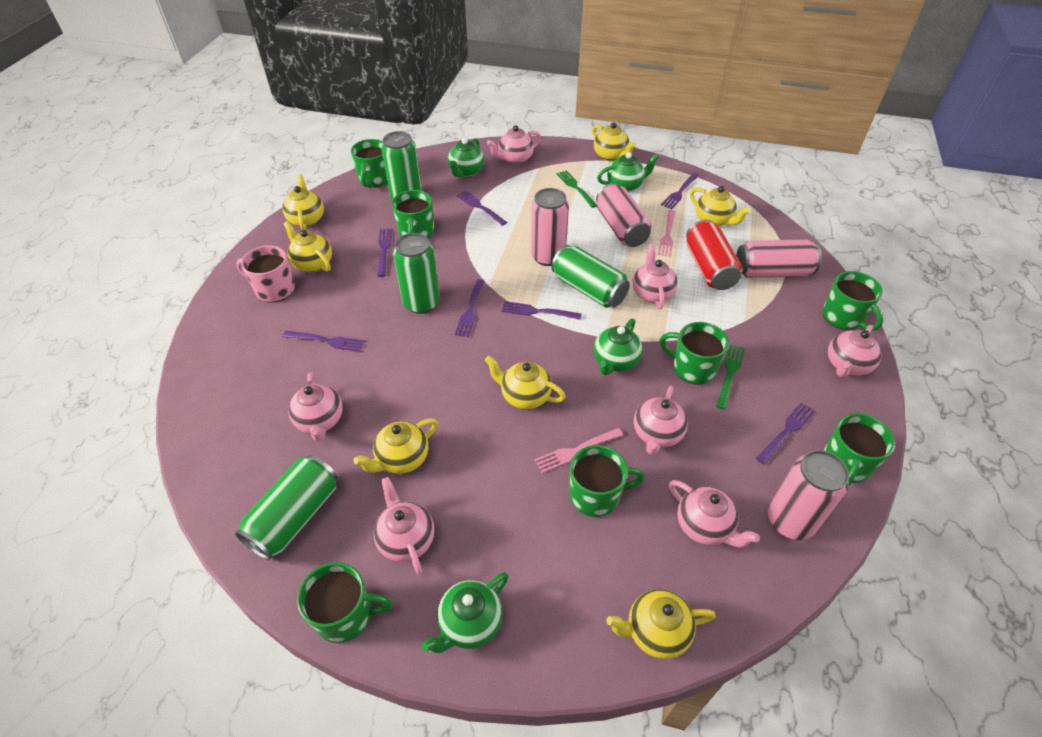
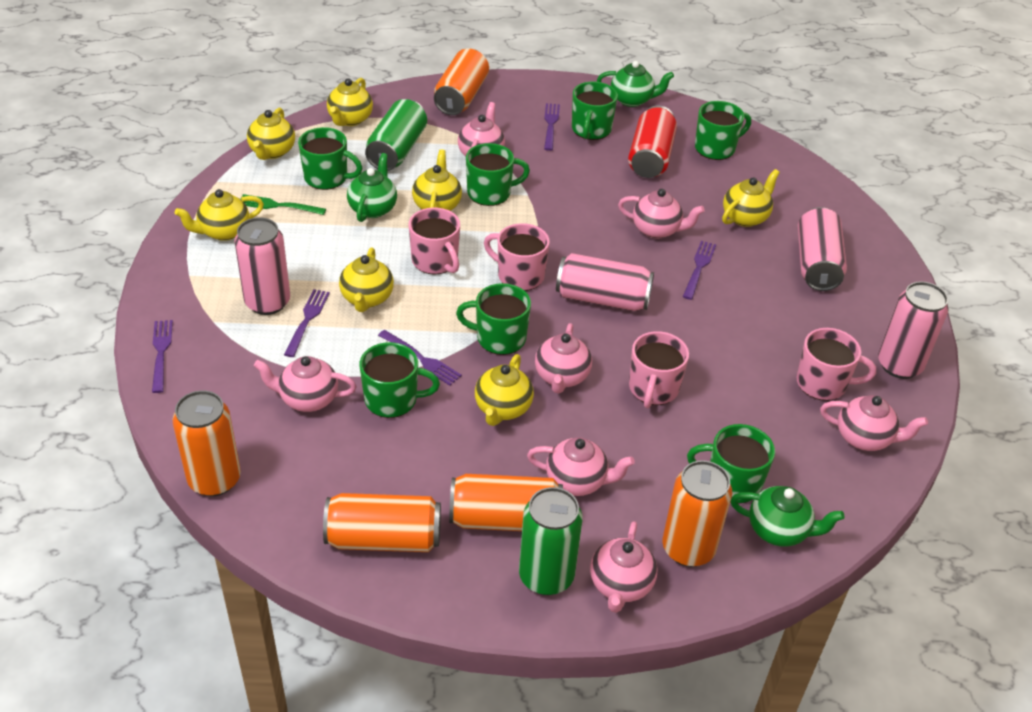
green can: [235,455,338,561] [381,131,422,199] [393,233,440,314] [551,245,630,308] = 4 -> [365,99,427,171] [519,487,582,595] = 2
green fork: [556,170,597,208] [716,344,745,410] = 2 -> [242,194,326,215] = 1
green teapot: [422,572,508,653] [448,138,484,177] [594,319,643,375] [597,152,659,192] = 4 -> [347,153,397,222] [597,61,674,107] [731,486,845,547] = 3
orange can: none = 0 -> [173,390,241,496] [323,493,441,552] [434,49,489,115] [449,474,563,531] [663,460,732,567] = 5
pink fork: [534,428,623,473] [658,210,675,257] = 2 -> none = 0
pink mug: [236,246,295,303] = 1 -> [409,208,460,275] [484,223,550,291] [629,331,689,408] [797,328,876,401] = 4
purple fork: [283,331,365,352] [377,228,393,277] [455,279,484,337] [457,191,507,226] [502,301,582,320] [661,173,700,209] [756,403,815,465] = 7 -> [152,320,173,393] [284,289,330,357] [378,330,462,386] [544,103,560,151] [683,241,716,300] = 5

